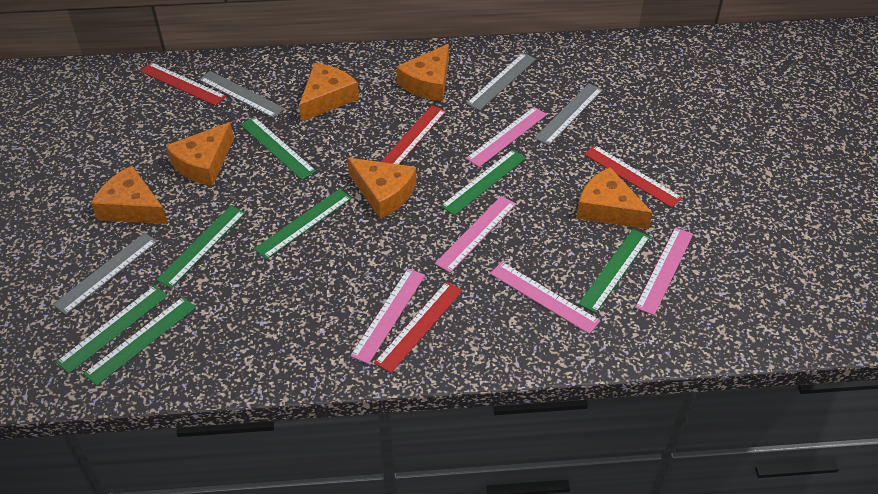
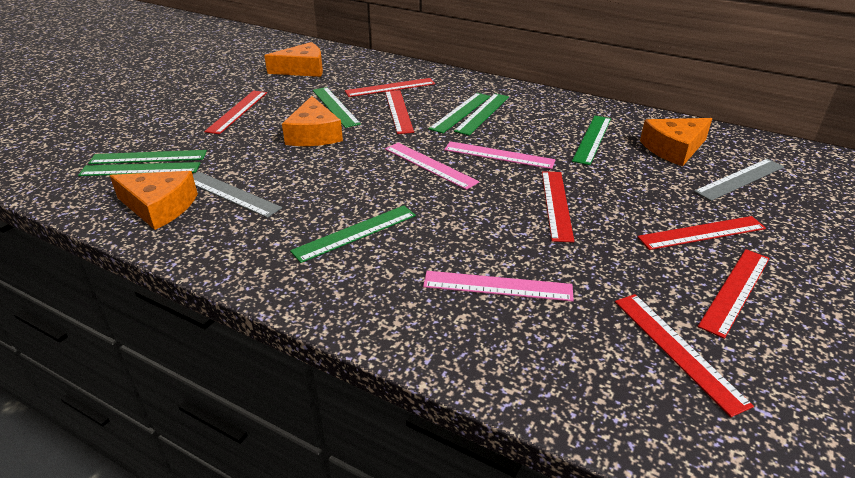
grey ruler: [53,233,158,315] [199,71,285,118] [466,53,536,111] [535,84,603,145] = 4 -> [193,172,282,218] [694,159,784,201] = 2
orange cheese: [91,166,168,224] [166,122,234,186] [299,63,359,122] [347,158,416,219] [396,44,449,101] [576,167,653,229] = 6 -> [110,171,198,230] [264,42,323,77] [282,96,343,146] [640,118,712,166] = 4
pink ruler: [350,268,425,364] [435,196,516,273] [466,107,547,167] [490,262,601,334] [635,227,693,315] = 5 -> [385,143,479,190] [423,271,574,302] [444,141,556,169] = 3
red ruler: [140,62,226,106] [374,282,463,373] [381,105,446,165] [584,145,683,208] = 4 -> [204,91,267,134] [345,78,435,97] [385,90,414,134] [542,171,575,243] [615,294,754,417] [637,216,766,250] [698,249,770,339] = 7

